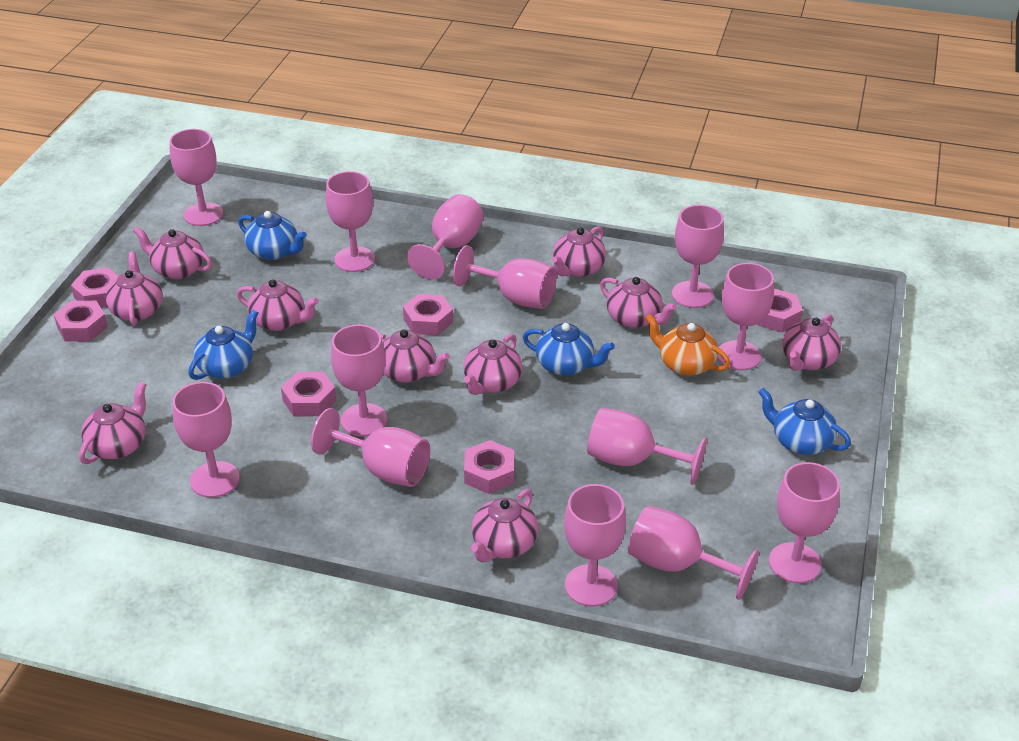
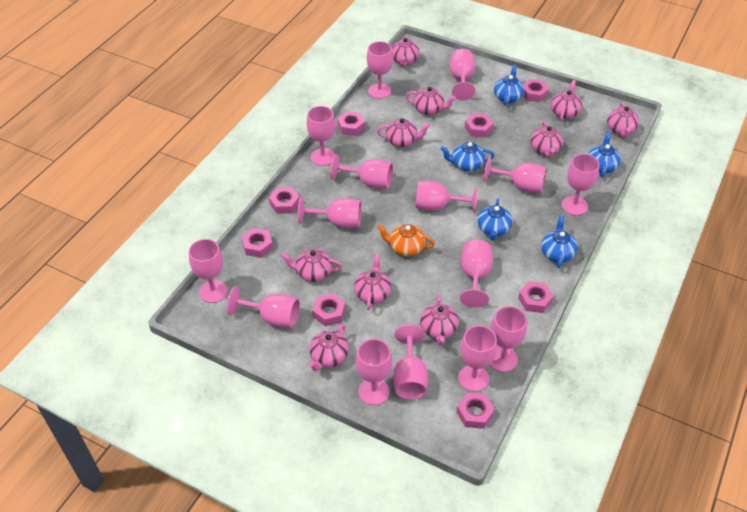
blue teapot: [188,310,258,380] [238,211,307,260] [523,323,615,376] [758,388,851,455] = 4 -> [441,142,494,171] [478,199,513,241] [494,65,524,105] [541,215,578,268] [589,131,621,177] = 5
pink goblet: [170,129,223,226] [173,382,240,498] [311,408,430,487] [326,171,375,272] [331,325,387,436] [407,194,484,280] [453,245,557,309] [564,484,626,607] [587,408,707,485] [628,505,759,600] [672,205,724,308] [717,263,774,370] [769,462,840,583] = 13 -> [189,239,228,303] [227,286,300,328] [298,197,361,228] [307,106,335,166] [331,154,393,189] [356,339,392,405] [367,41,393,99] [393,325,428,400] [415,181,477,213] [450,49,475,100] [458,325,497,392] [460,240,493,308] [484,157,547,193] [490,306,527,372] [562,154,600,215] = 15
pink nut: [54,301,108,342] [71,268,119,307] [281,372,336,417] [403,294,453,335] [464,440,514,494] [757,289,803,332] = 6 -> [242,228,273,258] [269,187,300,214] [312,293,346,326] [337,111,365,136] [456,393,495,429] [465,113,494,138] [518,281,553,313] [523,79,549,102] = 8

